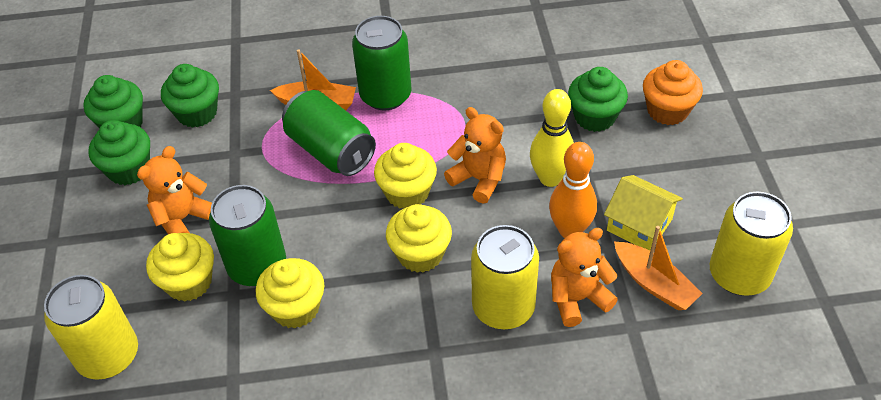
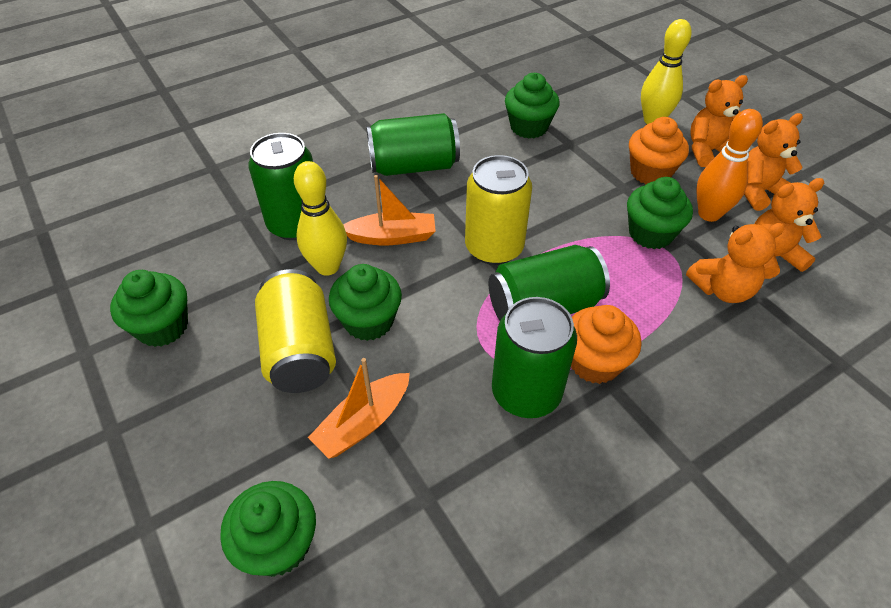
green can: [209,185,286,286] [282,90,376,176] [352,16,411,110] = 3 -> [248,133,313,240] [366,113,460,176] [488,245,610,321] [492,297,577,418] = 4
green cupcake: [83,75,143,128] [88,120,150,185] [161,64,219,128] [568,67,628,132] = 4 -> [110,270,188,347] [220,481,316,577] [329,264,402,341] [505,73,560,138] [627,177,693,249] = 5
orange cupcake: [643,60,703,125] = 1 -> [571,305,641,384] [629,117,689,184] = 2
orange teddy bear: [137,146,212,234] [444,107,506,204] [551,228,618,327] = 3 -> [686,223,785,303] [690,75,748,167] [744,113,803,211] [754,178,824,279] = 4
yellow bowling pin: [530,89,574,187] = 1 -> [294,161,347,276] [641,19,692,124] = 2
yellow can: [44,275,138,380] [471,225,539,329] [710,192,793,296] = 3 -> [255,269,336,393] [465,155,532,265] = 2
yellow cupcake: [146,233,214,302] [256,258,324,329] [374,143,437,209] [386,204,452,273] = 4 -> none = 0
yellow house: [604,175,683,250] = 1 -> none = 0

